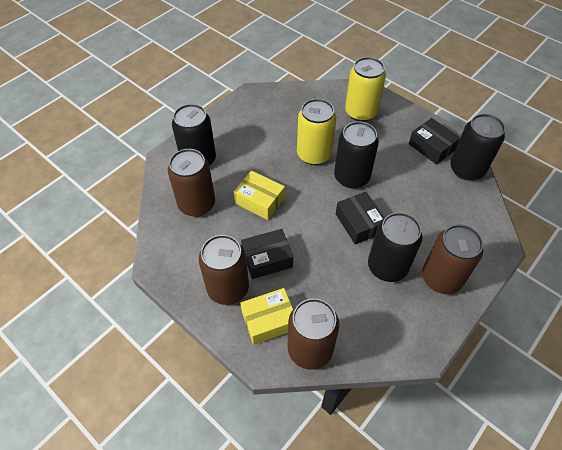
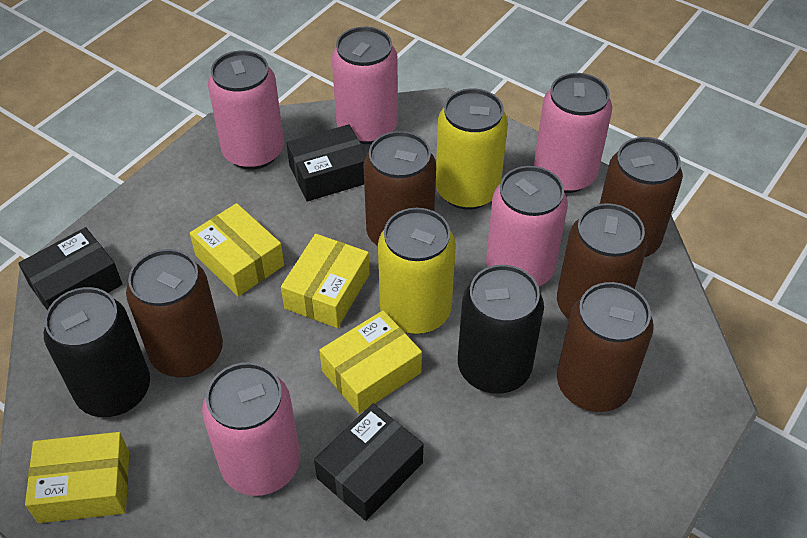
black can: [172,104,216,166] [334,121,379,189] [368,212,422,282] [450,114,505,181] = 4 -> [44,287,150,417] [458,265,544,394] = 2
brown can: [168,149,215,217] [199,235,249,305] [288,298,339,370] [422,224,483,294] = 4 -> [126,249,223,377] [364,131,436,246] [557,203,647,319] [557,282,654,412] [600,137,683,257] = 5
pink can: none = 0 -> [202,362,300,496] [208,50,284,170] [332,27,398,144] [486,166,568,287] [534,73,612,193] = 5
yellow box: [234,170,285,220] [240,288,293,345] = 2 -> [25,432,129,523] [190,203,284,297] [281,234,370,328] [319,310,422,414] = 4

